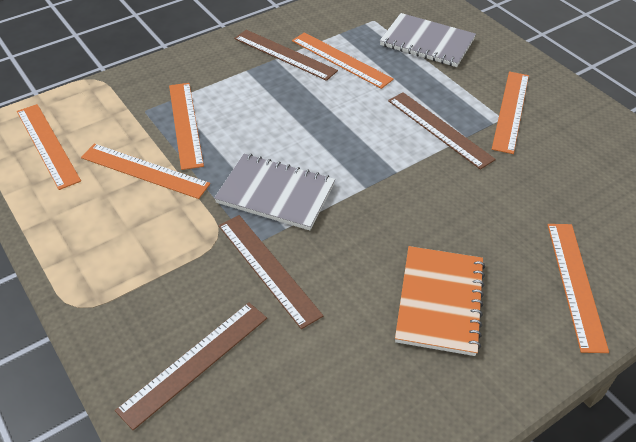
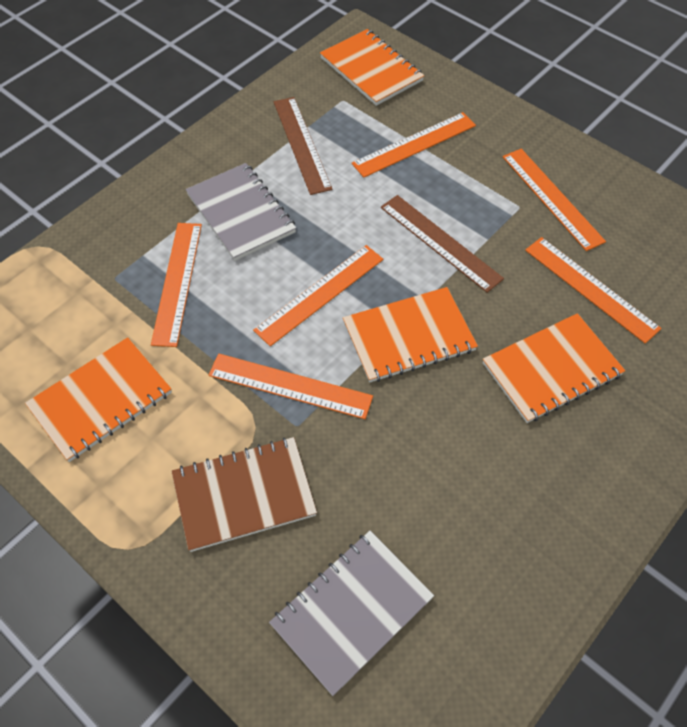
brown notebook: none = 0 -> [171,437,317,552] = 1
brown ruler: [115,302,267,430] [219,215,323,329] [234,30,338,81] [388,92,496,170] = 4 -> [274,97,332,195] [381,195,504,293] = 2
orange notebook: [395,246,485,356] = 1 -> [25,337,172,462] [320,29,424,106] [343,287,478,382] [483,313,625,423] = 4

